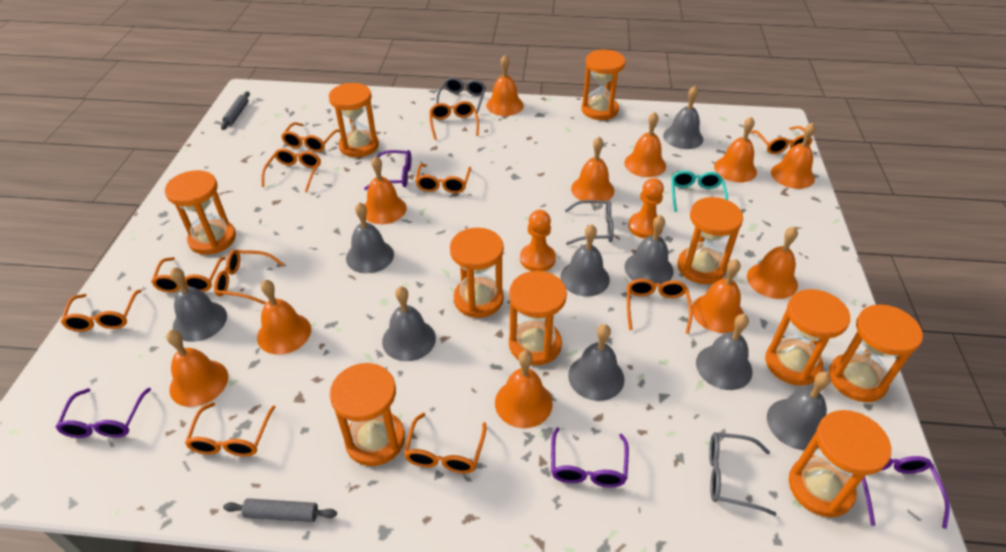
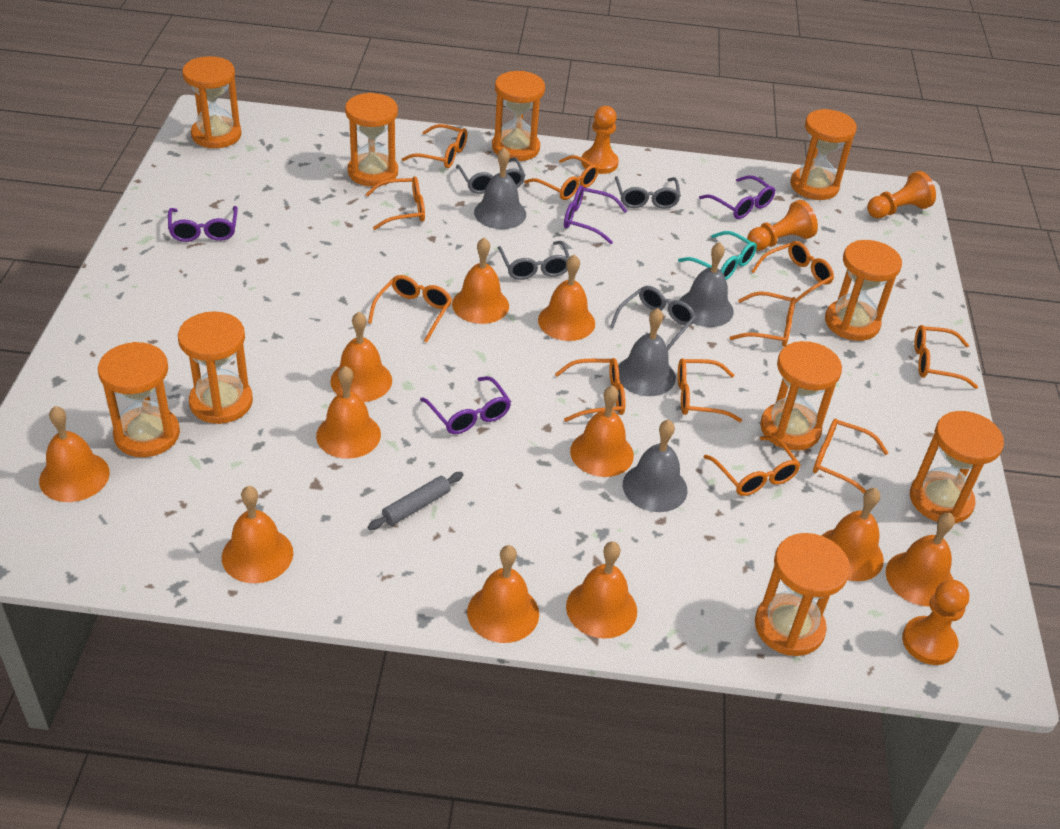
grey bell: [170,267,227,342] [346,202,394,273] [382,286,436,361] [560,224,610,296] [568,324,624,401] [625,215,674,284] [663,86,703,149] [696,314,752,390] [767,372,831,450] = 9 -> [474,147,526,229] [618,308,675,396] [623,420,687,512] [680,242,734,327] = 4
grey glasses: [436,77,486,114] [565,200,613,245] [709,432,776,516] = 3 -> [456,157,525,194] [498,241,570,280] [610,286,696,350] [615,176,681,209] = 4
grey rolling pin: [221,91,250,130] [223,498,337,522] = 2 -> [368,472,463,530] = 1
orange pawn: [520,210,556,271] [628,178,664,238] = 2 -> [581,106,619,174] [747,200,818,251] [867,171,936,218] [902,580,969,665] = 4

